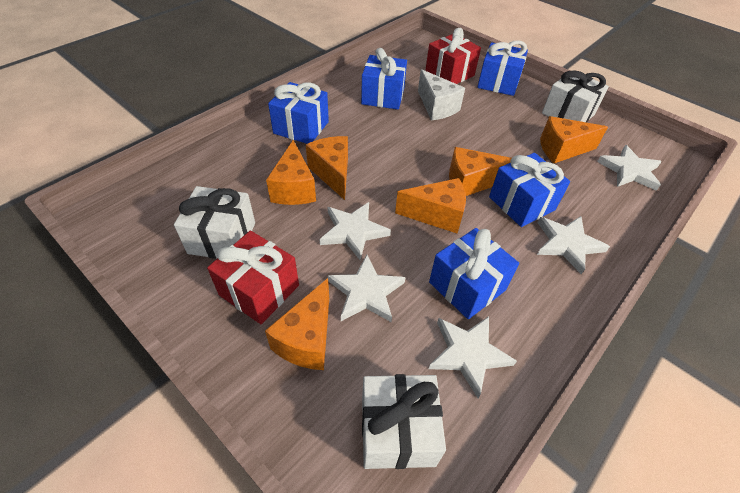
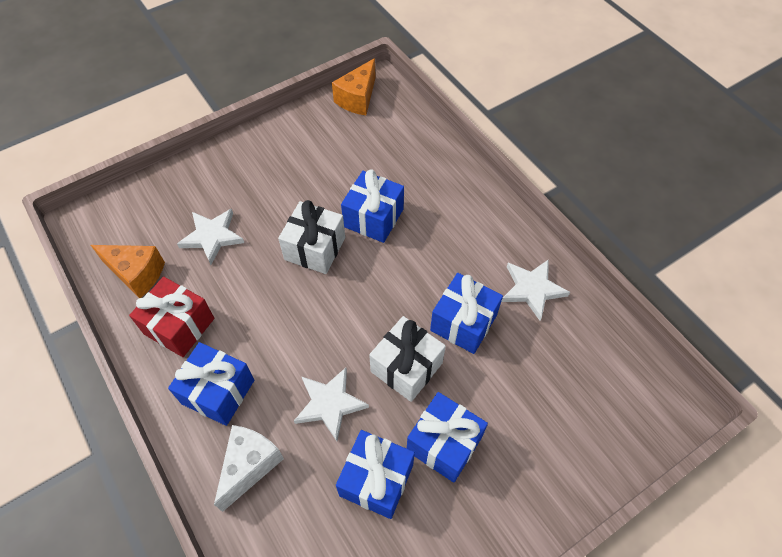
orange cheese: [265,278,329,370] [266,140,316,205] [306,136,348,200] [395,178,466,233] [449,147,512,196] [540,116,608,163] = 6 -> [91,245,165,298] [332,58,376,115] = 2
red gift: [207,231,299,324] [425,28,481,84] = 2 -> [129,277,214,357] = 1
white gift: [174,186,255,259] [362,374,446,469] [542,70,609,123] = 3 -> [278,200,345,274] [369,316,446,402] = 2
white star: [320,202,391,260] [328,255,406,322] [429,316,517,398] [537,216,610,274] [597,145,662,191] = 5 -> [177,209,244,265] [294,368,369,441] [501,259,570,321] = 3

